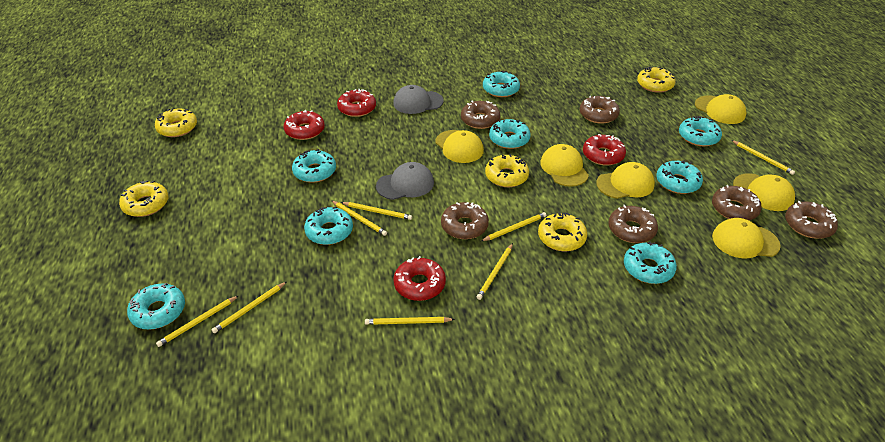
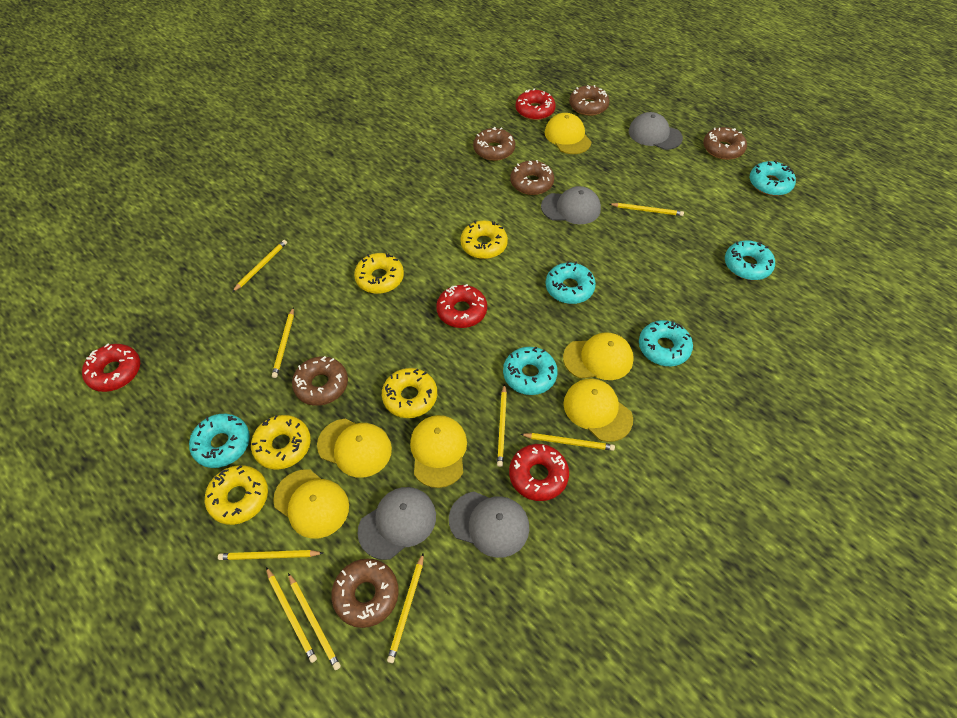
grey cap: [376,162,434,200] [393,85,444,114] = 2 -> [357,487,436,560] [449,492,529,558] [541,186,601,224] [629,112,683,150] = 4
turquoise donut: [127,283,185,329] [292,149,336,183] [304,206,353,245] [483,71,520,97] [489,119,531,149] [624,241,677,284] [656,160,703,194] [679,116,722,146] = 8 -> [189,414,250,468] [503,347,558,395] [546,262,596,304] [639,320,693,366] [725,241,775,280] [750,160,796,196] = 6
yellow pencil: [156,295,239,347] [211,282,286,333] [331,200,387,236] [341,202,412,220] [365,317,455,325] [477,243,513,300] [481,212,547,241] [731,140,795,175] = 8 -> [218,550,323,560] [232,240,287,292] [266,567,317,663] [272,307,294,378] [288,573,341,670] [387,553,424,663] [497,384,507,467] [520,433,615,451] [610,203,684,216] = 9

